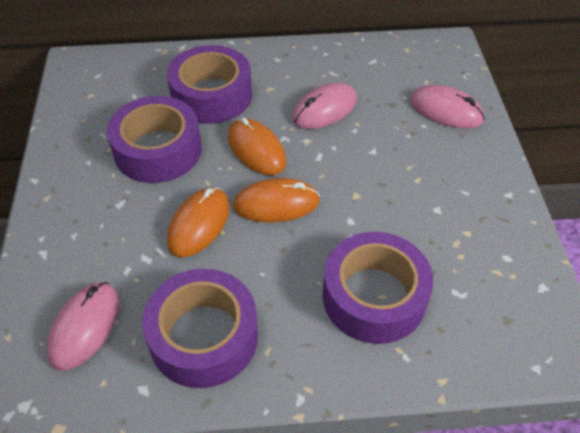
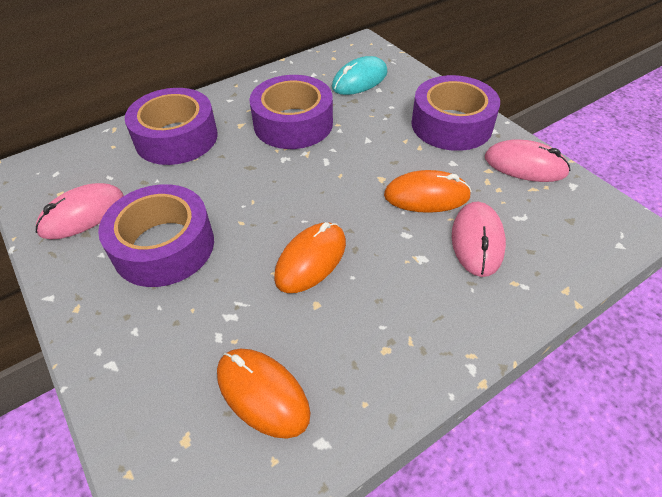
turquoise mouse: none = 0 -> [332,56,388,95] = 1

